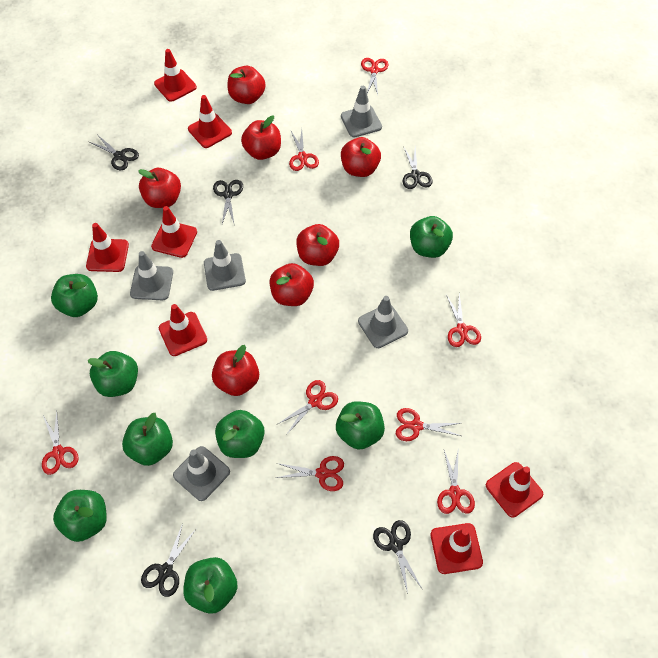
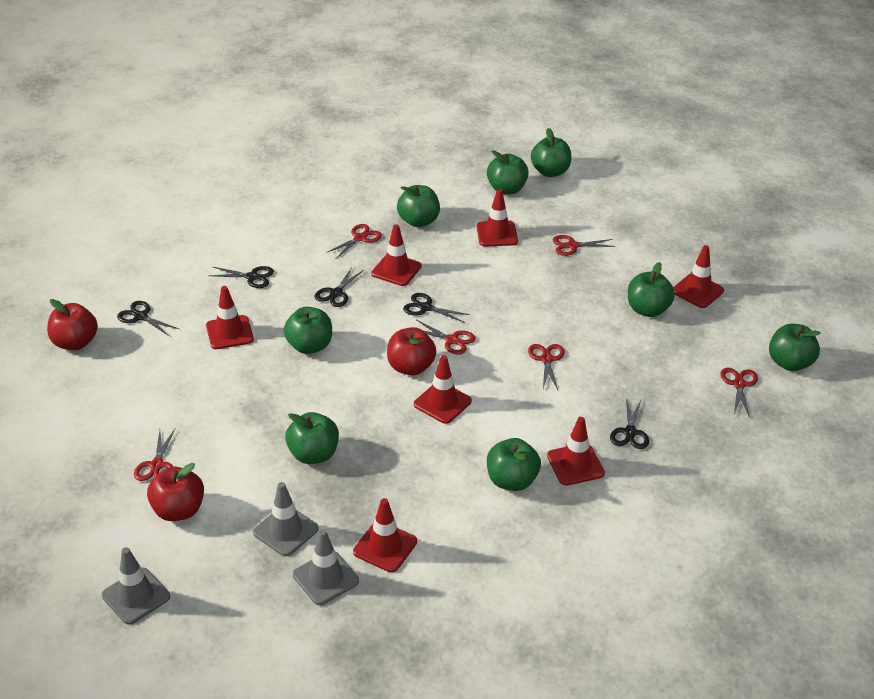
grey traffic cone: [130,251,173,300] [173,446,230,501] [204,240,246,291] [341,86,382,138] [358,296,408,348] = 5 -> [102,547,170,625] [253,482,319,556] [293,529,359,605] = 3
red apple: [138,168,181,208] [212,345,259,396] [228,66,266,104] [241,116,281,160] [270,263,314,306] [296,224,339,266] [341,137,381,177] = 7 -> [47,299,98,350] [147,463,204,521] [387,327,437,376] = 3
red scissors: [42,411,79,475] [276,456,344,491] [278,380,338,435] [289,130,319,171] [361,58,388,95] [396,408,461,441] [437,450,475,514] [446,294,481,347] = 8 -> [134,428,176,481] [326,224,382,259] [417,320,476,355] [528,344,565,390] [552,235,615,256] [721,368,758,418] = 6

